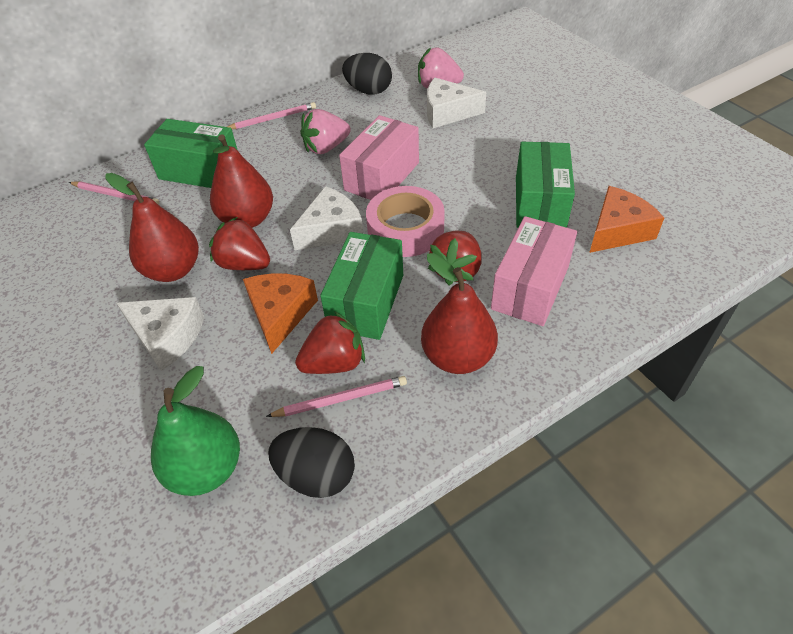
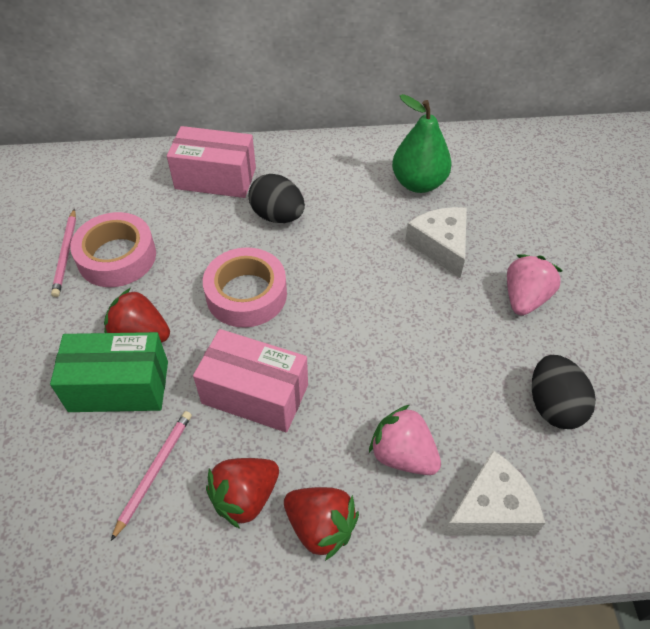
green box: [144,119,237,188] [320,232,403,340] [516,142,575,228] = 3 -> [50,332,168,412] = 1
orange cheese: [243,273,318,354] [589,186,664,253] = 2 -> none = 0
pink pencil: [69,181,159,205] [227,102,316,129] [266,376,407,417] = 3 -> [51,208,76,297] [111,411,192,541] = 2
pink tape: [366,186,445,257] = 1 -> [70,212,156,287] [203,247,287,328] = 2
red pear: [105,173,199,282] [210,134,273,228] [421,253,498,374] = 3 -> none = 0
white cheese: [117,297,204,371] [290,186,363,250] [427,78,486,128] = 3 -> [405,207,467,278] [444,450,545,536] = 2

